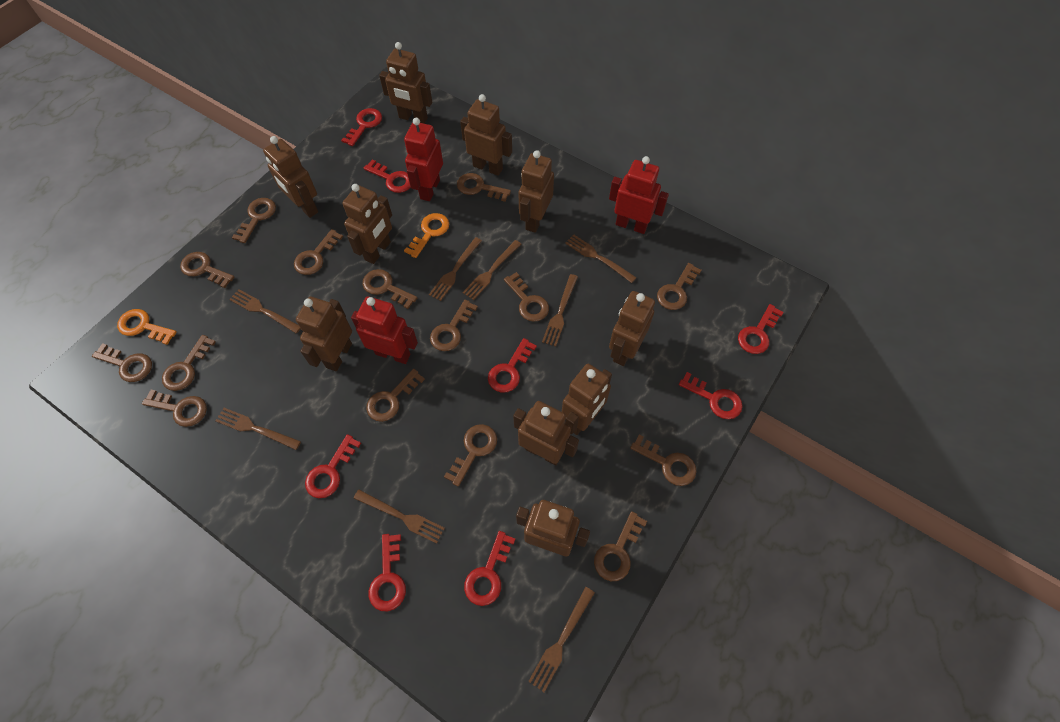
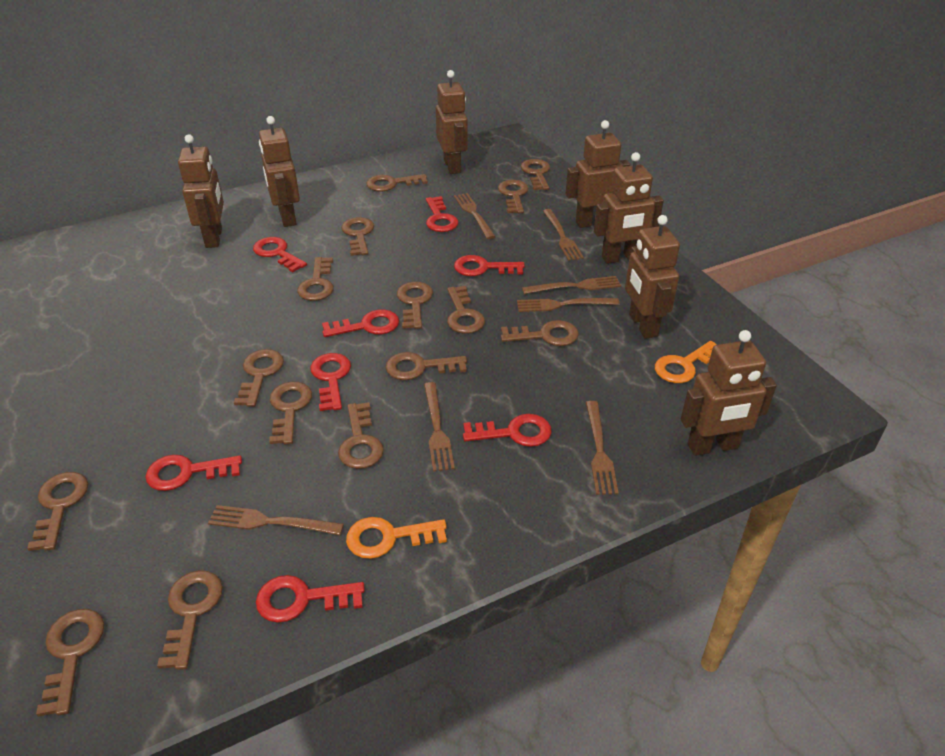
brown fork: [215,408,301,450] [229,289,301,333] [354,490,445,544] [429,237,482,301] [463,240,521,300] [528,587,595,692] [542,274,578,346] [565,234,637,283] = 8 -> [208,505,344,535] [424,382,455,472] [454,193,496,239] [517,298,620,312] [522,276,621,294] [543,209,584,261] [586,401,619,495] = 7
brown robot: [263,136,318,218] [296,297,352,371] [342,184,392,264] [379,42,432,124] [460,94,512,176] [513,401,579,466] [516,500,590,557] [519,150,554,233] [562,364,612,435] [609,291,655,366] = 10 -> [178,134,224,248] [259,116,300,227] [436,70,468,174] [565,120,630,228] [594,152,664,264] [625,215,680,339] [681,330,777,456] = 7
red robot: [351,296,418,364] [404,118,443,201] [609,156,669,234] = 3 -> none = 0

